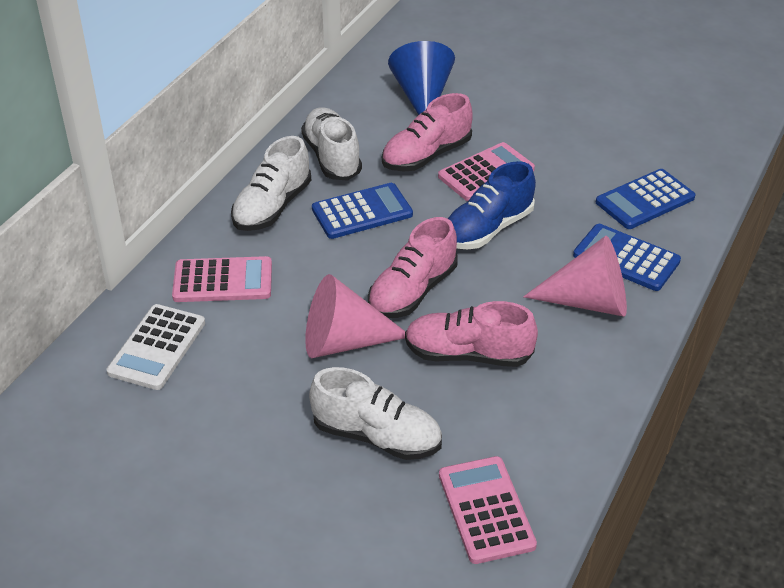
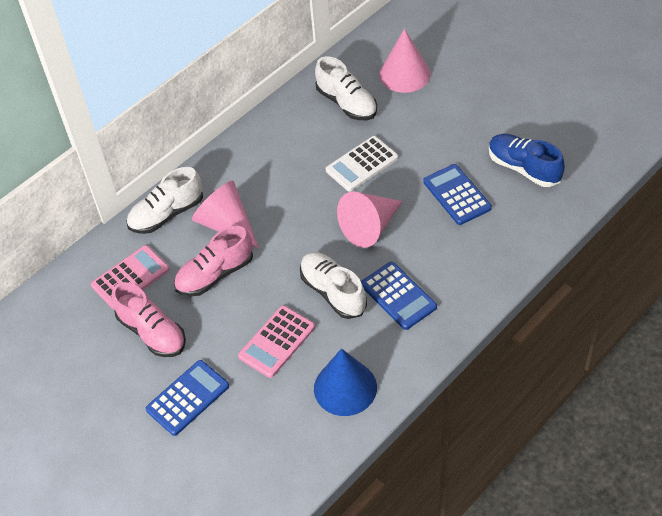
pink calculator: [172,256,272,302] [438,142,535,201] [439,456,537,564] = 3 -> [91,245,169,309] [238,305,315,378] = 2
pink cone: [305,274,405,358] [523,236,627,317] = 2 -> [192,181,259,249] [337,191,403,248] [379,29,431,93] = 3
pink shoe: [368,217,458,318] [382,93,473,171] [405,301,538,367] = 3 -> [111,282,186,357] [174,226,253,296] = 2

